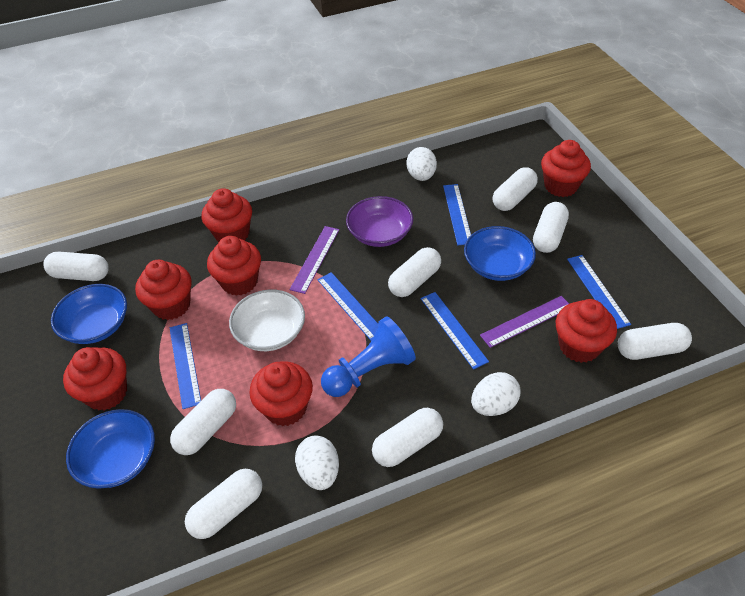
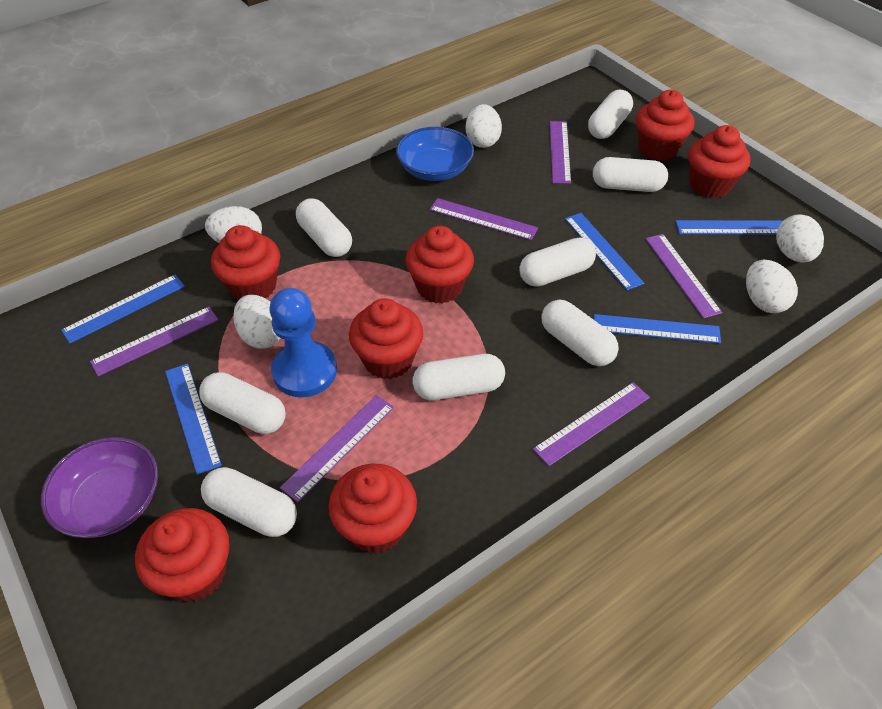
blue bowl: [51,284,127,344] [66,409,155,489] [464,226,536,281] = 3 -> [396,127,474,181] = 1
purple ruler: [289,226,339,294] [480,296,569,348] = 2 -> [90,307,218,376] [280,395,394,502] [430,198,538,240] [533,382,650,466] [550,121,571,184] [645,234,722,319] = 6
white bowl: [229,290,305,351] = 1 -> none = 0
white egg: [295,436,339,490] [406,147,437,181] [471,372,520,416] = 3 -> [205,206,262,243] [233,295,280,349] [466,104,502,148] [746,260,798,313] [776,214,824,263] = 5

